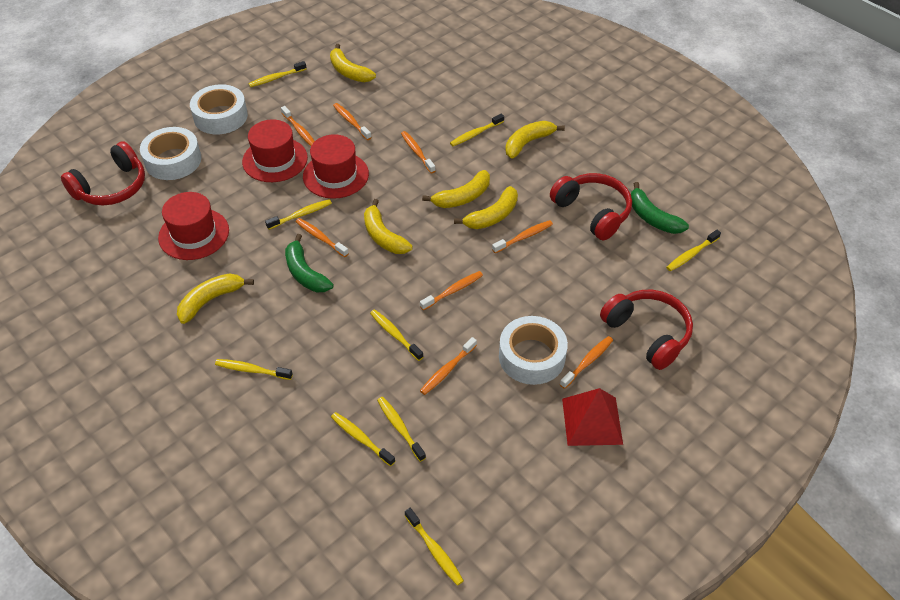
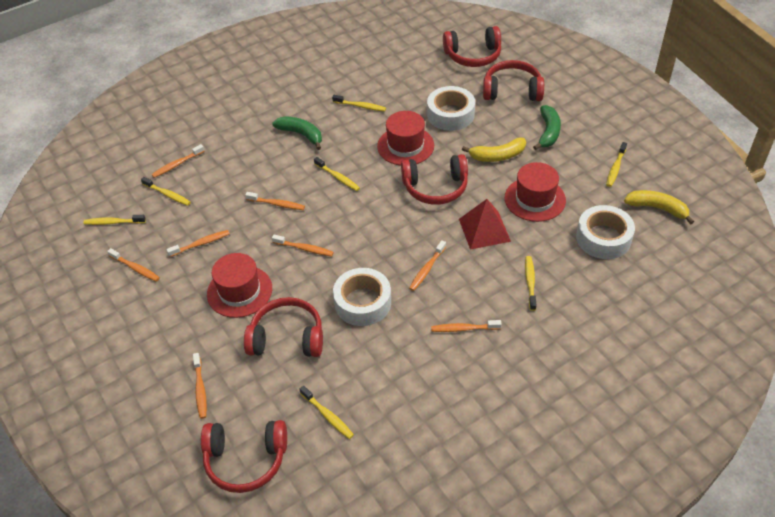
red headphones: [61,141,145,205] [550,173,632,240] [600,290,693,370] = 3 -> [201,420,287,493] [244,297,323,357] [401,154,468,205] [443,26,501,67] [483,60,544,101] = 5
yellow banana: [177,273,254,324] [330,44,376,82] [364,199,413,254] [422,170,490,208] [454,186,518,229] [505,121,565,159] = 6 -> [462,138,526,162] [624,190,694,225] = 2
yellow toothbrush: [215,359,293,380] [248,61,307,87] [265,199,332,230] [331,412,395,466] [370,309,423,361] [377,397,426,462] [405,508,464,586] [450,114,504,146] [666,230,721,271] = 9 -> [83,215,146,225] [141,177,191,206] [299,386,354,439] [314,157,360,191] [332,95,386,111] [525,256,537,311] [606,142,627,187] = 7

